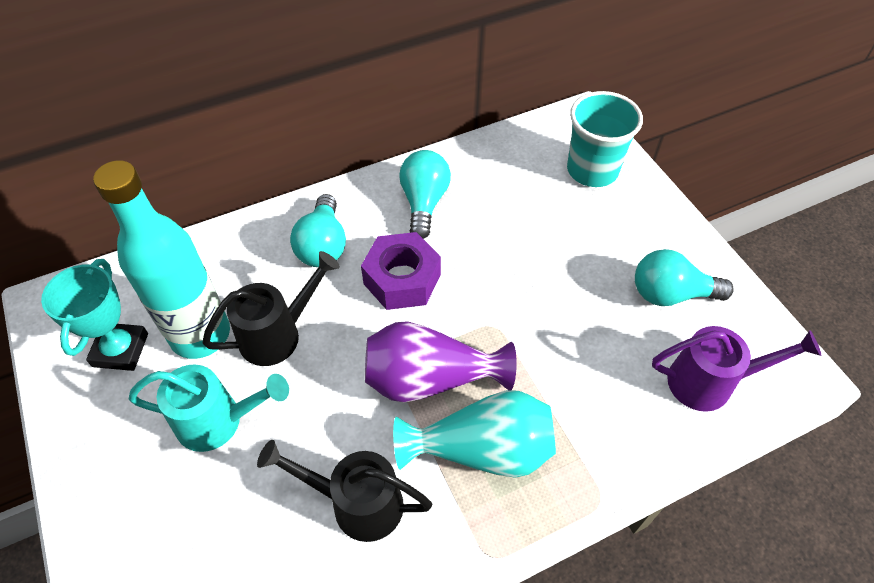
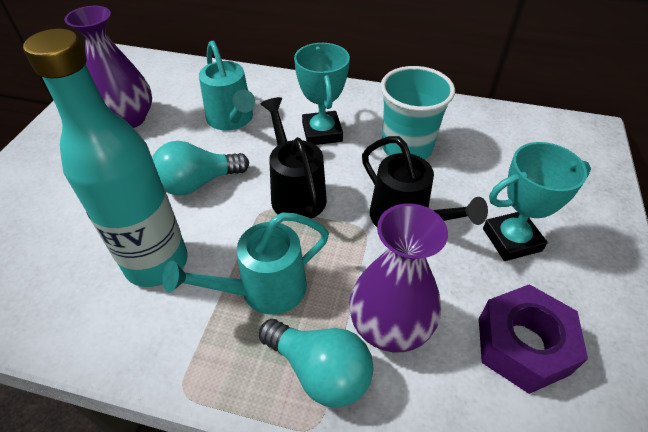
purple vase: [365,321,517,402] = 1 -> [64,6,152,128] [349,203,448,352] = 2
purple watering can: [652,326,821,412] = 1 -> none = 0
turquoise light bulb: [290,194,346,267] [399,150,451,239] [635,249,734,306] = 3 -> [152,141,249,195] [259,319,374,408] = 2
turquoise trophy: [41,259,148,371] = 1 -> [294,43,350,145] [483,142,591,261] = 2
turquoise vase: [393,390,556,478] = 1 -> none = 0
turquoise watering can: [129,365,289,452] = 1 -> [162,213,329,315] [199,41,255,131] = 2

